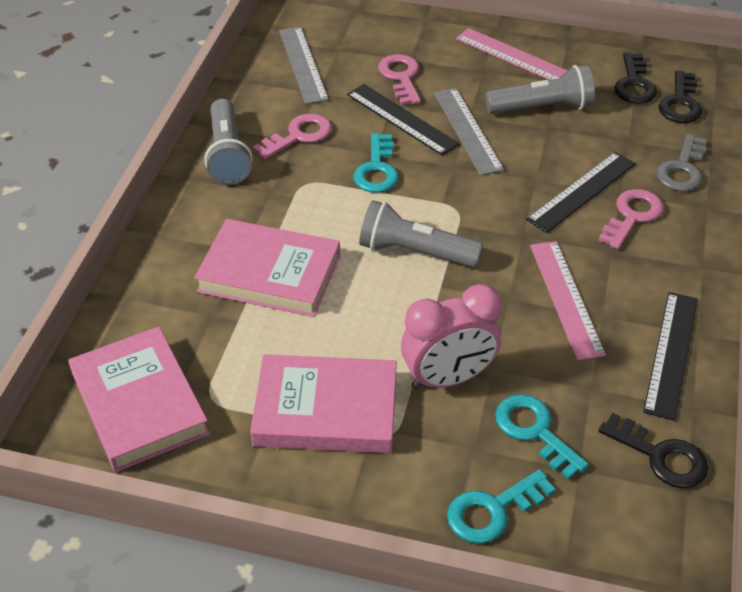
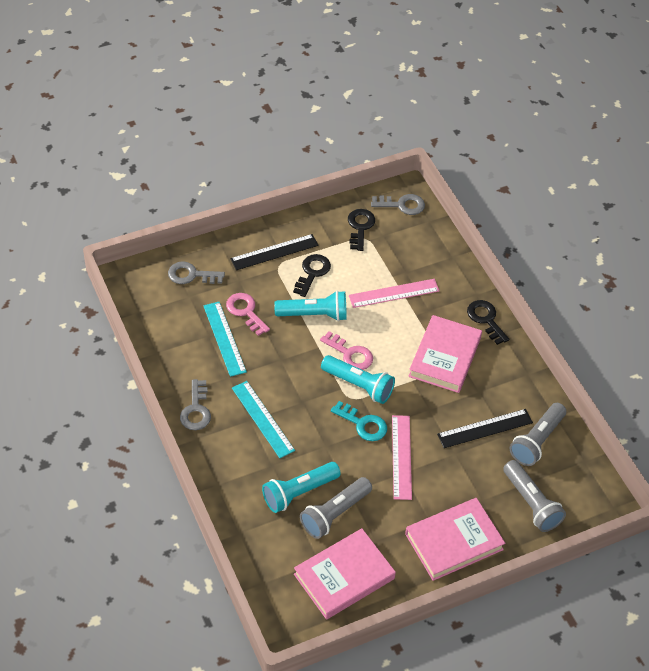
black ruler: [347,84,459,156] [526,152,636,233] [643,292,698,421] = 3 -> [230,234,319,270] [437,409,533,448] = 2
grey key: [656,134,707,192] = 1 -> [168,261,225,284] [180,379,211,430] [371,194,425,215] = 3
grey ruler: [279,27,329,104] [434,88,504,176] = 2 -> none = 0
pink clock: [401,284,502,390] = 1 -> none = 0
pink key: [253,113,332,160] [378,54,421,105] [599,189,664,249] = 3 -> [226,293,270,336] [320,331,373,370] = 2
turquoise flashlight: none = 0 -> [262,462,341,513] [274,291,347,321] [321,355,395,404] = 3
turquoise key: [353,133,399,193] [447,469,555,544] [495,394,589,479] = 3 -> [331,401,387,441] = 1
turquoise ruler: none = 0 -> [203,302,247,377] [232,381,295,458] = 2

